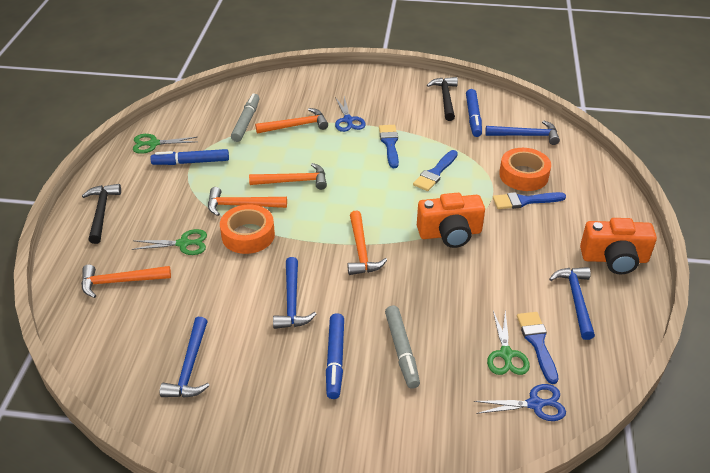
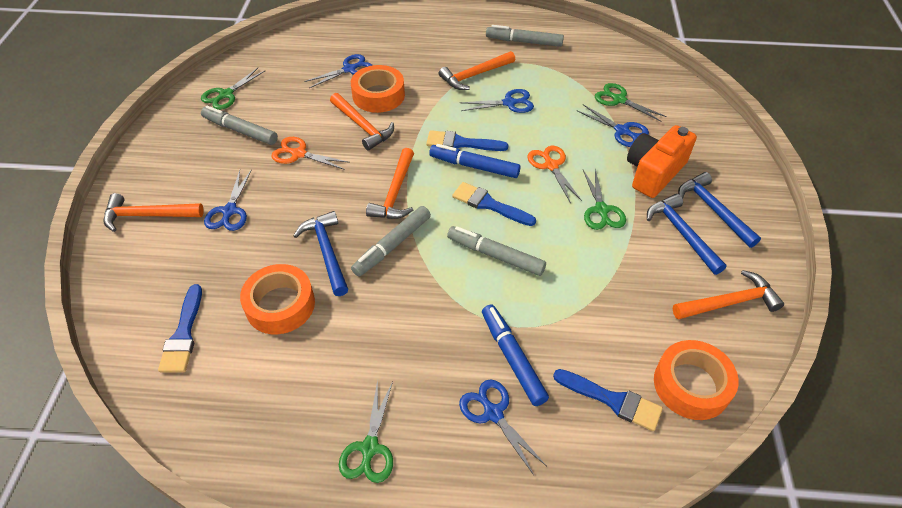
black hammer: [82,184,121,244] [427,77,458,121] = 2 -> none = 0
blue hammer: [160,317,210,398] [273,257,317,329] [485,120,560,145] [549,267,595,340] = 4 -> [294,211,348,296] [647,194,727,275] [678,172,761,248] = 3
blue marker: [150,149,229,165] [326,313,344,399] [466,89,482,137] = 3 -> [429,144,521,178] [482,305,549,406] = 2
blue scissors: [335,96,366,132] [474,384,566,421] = 2 -> [204,169,252,231] [304,54,372,88] [459,379,547,475] [460,89,534,113] [576,104,649,147] = 5
green scissors: [132,229,207,255] [133,134,197,154] [487,311,530,375] = 3 -> [201,68,266,110] [339,380,393,483] [583,169,626,230] [595,83,667,122] = 4
grey marker: [231,93,260,142] [385,306,420,389] = 2 -> [201,106,278,145] [351,206,431,277] [447,226,546,276] [486,25,564,47] = 4
orange camera: [417,193,485,248] [580,218,657,275] = 2 -> [627,125,697,198] = 1
orange scissors: none = 0 -> [271,137,350,169] [527,146,582,204] = 2
orange tape: [220,204,275,254] [499,148,551,191] = 2 -> [240,264,315,334] [351,65,405,113] [654,340,739,420] = 3

